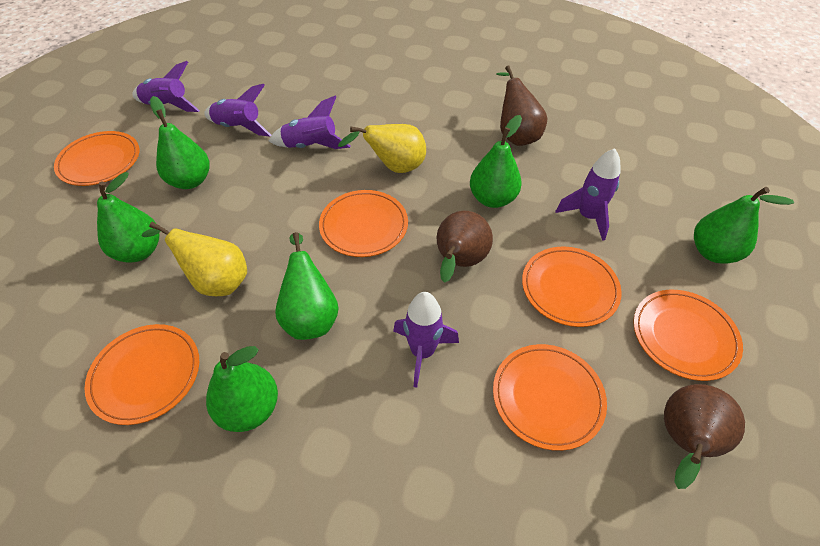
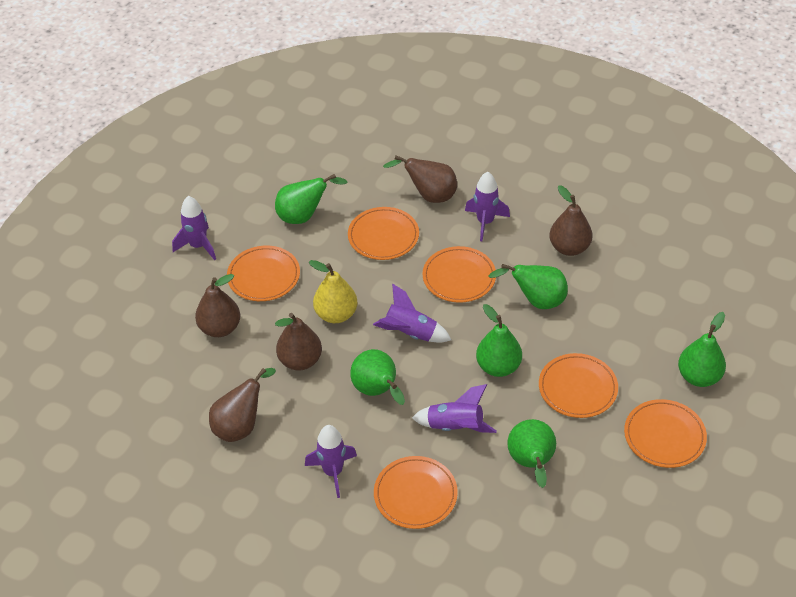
brown pear: [437,210,493,283] [496,66,547,146] [664,384,745,489] = 3 -> [195,274,240,337] [209,368,276,442] [275,313,322,371] [383,155,457,203] [549,185,592,256] = 5
yellow pear: [142,222,247,296] [338,124,426,173] = 2 -> [309,260,358,323] = 1

